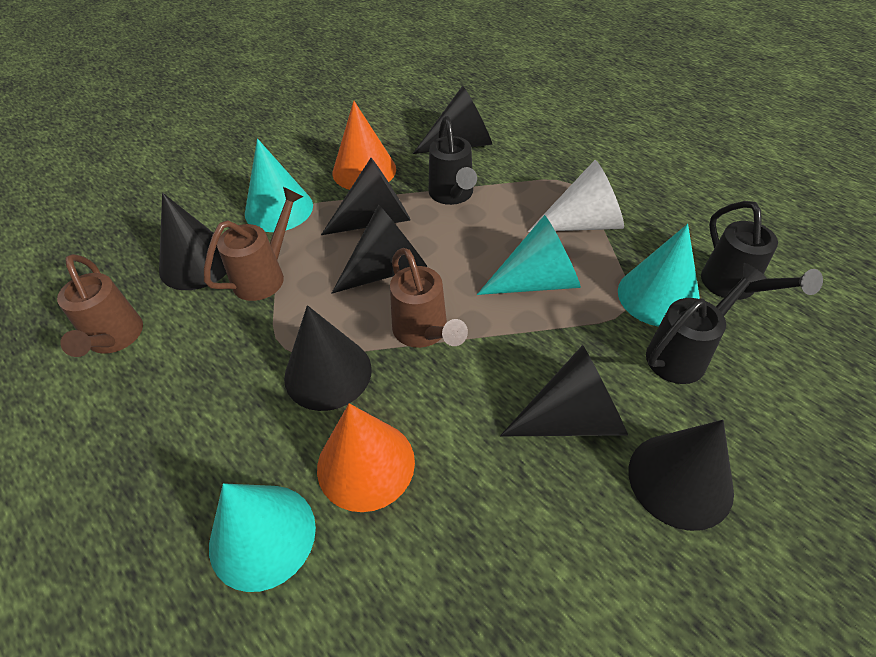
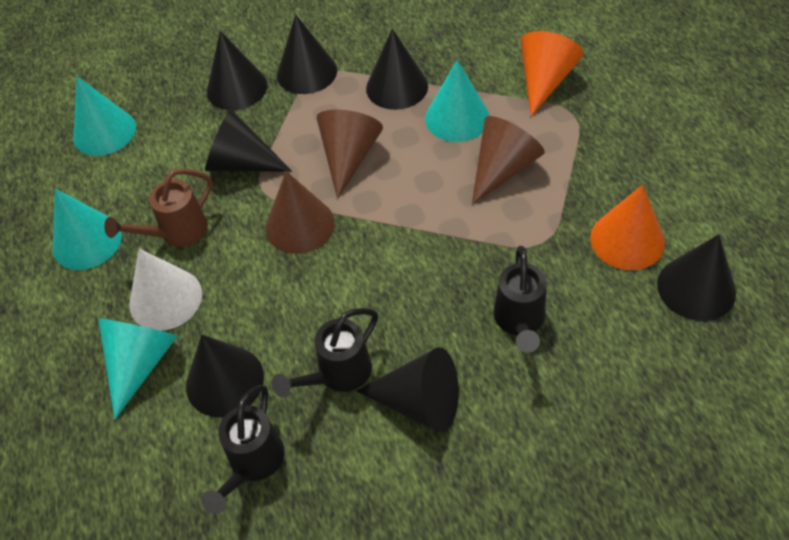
brown cone: none = 0 -> [266,171,335,254] [317,110,383,199] [472,116,545,205] = 3
brown watering can: [57,254,143,357] [204,187,303,301] [390,248,468,348] = 3 -> [104,169,213,247] = 1

